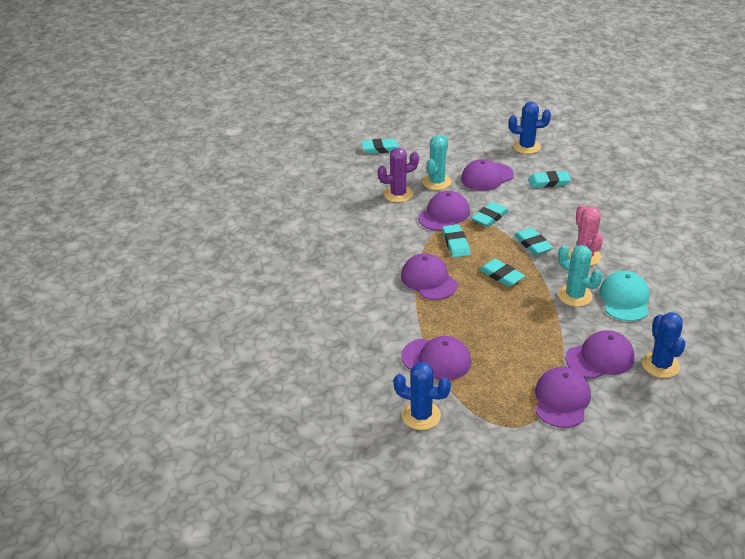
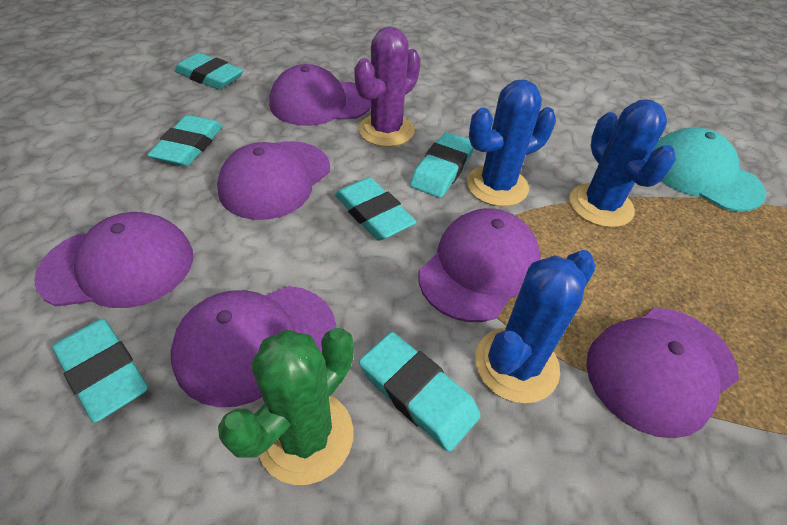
green cactus: none = 0 -> [218,328,354,485] = 1
pink cactus: [569,205,603,266] = 1 -> none = 0
turquoise cactus: [423,135,452,190] [558,245,602,307] = 2 -> none = 0

